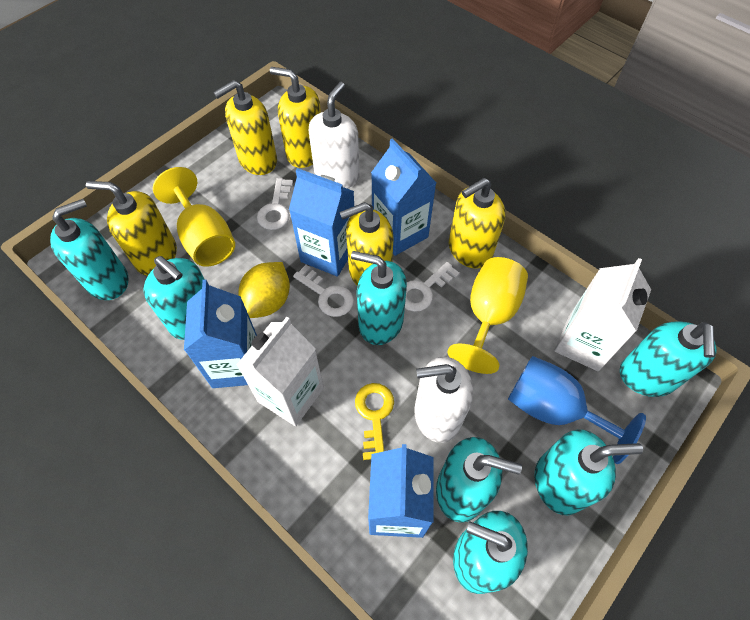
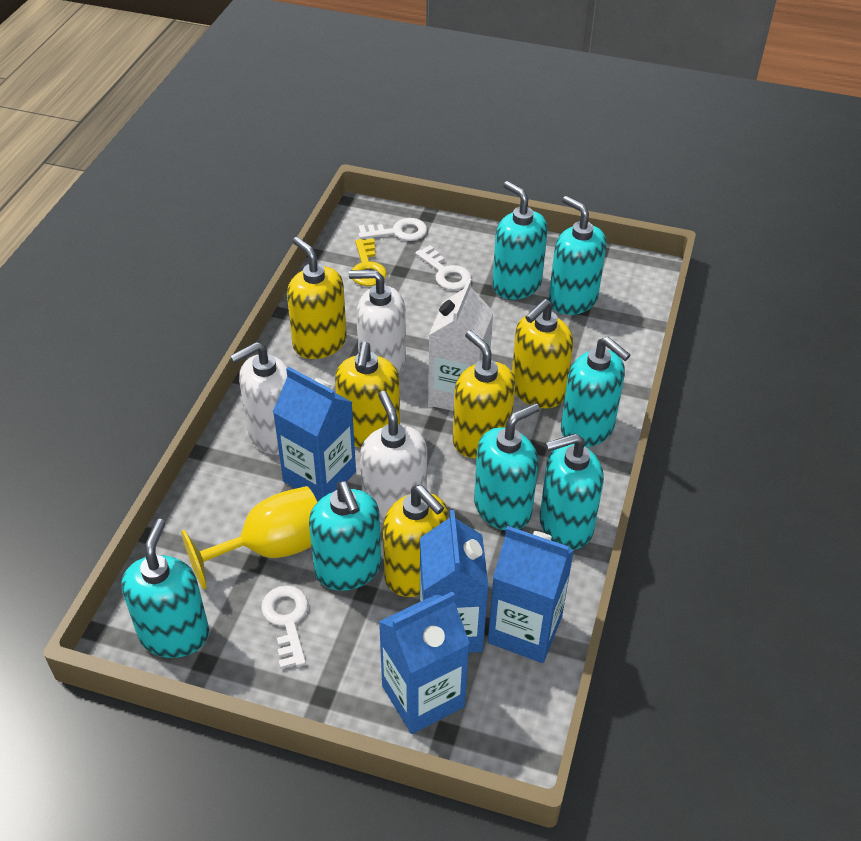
blue goblet: [508,356,646,464] = 1 -> none = 0
white carton: [237,317,324,426] [554,258,651,371] = 2 -> [428,279,494,411] = 1
white soap dispenser: [309,82,360,188] [414,357,473,443] = 2 -> [230,342,288,455] [349,270,406,375] [360,391,427,523] = 3
yellow goblet: [153,167,235,267] [448,257,528,374] = 2 -> [181,486,317,590] = 1
yellow lemon: [238,262,290,318] = 1 -> none = 0

